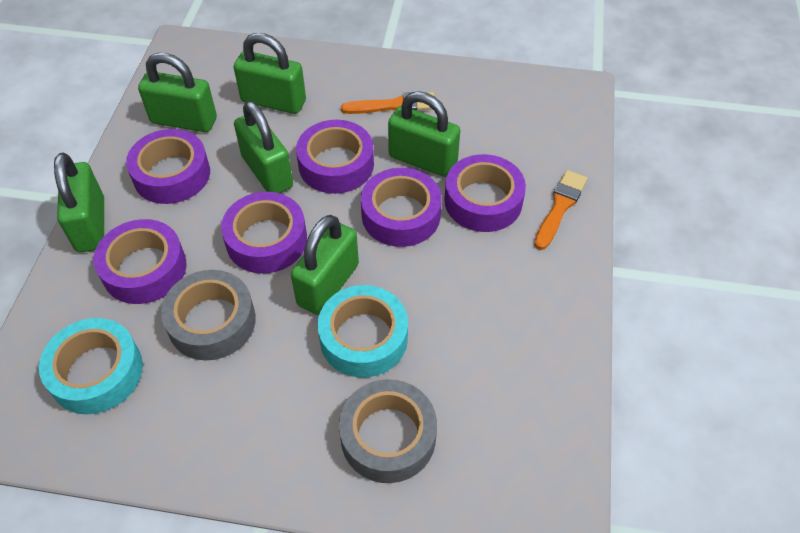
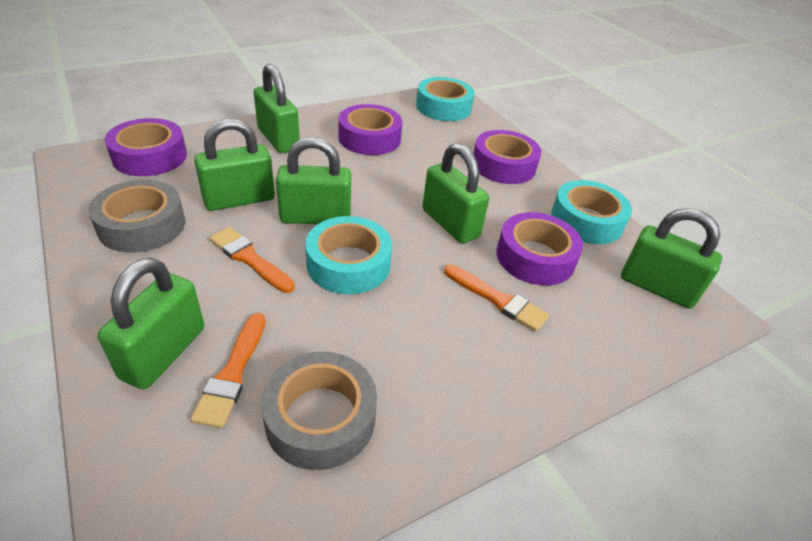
orange brush: [341,92,435,114] [534,170,588,250] = 2 -> [191,313,266,428] [210,227,295,293] [444,264,549,332] = 3
purple tape: [93,219,186,304] [126,129,210,204] [221,192,307,274] [296,120,374,194] [361,168,442,247] [444,154,526,232] = 6 -> [105,118,187,176] [338,104,402,155] [474,130,541,184] [497,212,583,285] = 4
turquoise tape: [39,318,143,414] [317,285,408,378] = 2 -> [305,216,392,294] [416,77,475,121] [551,180,632,244] = 3

